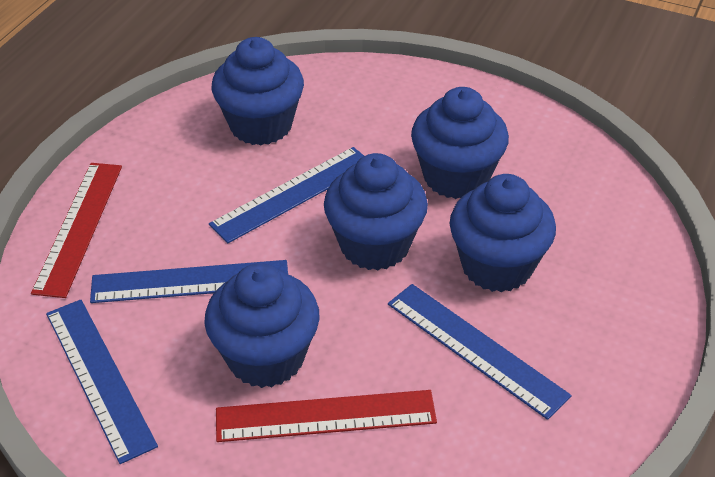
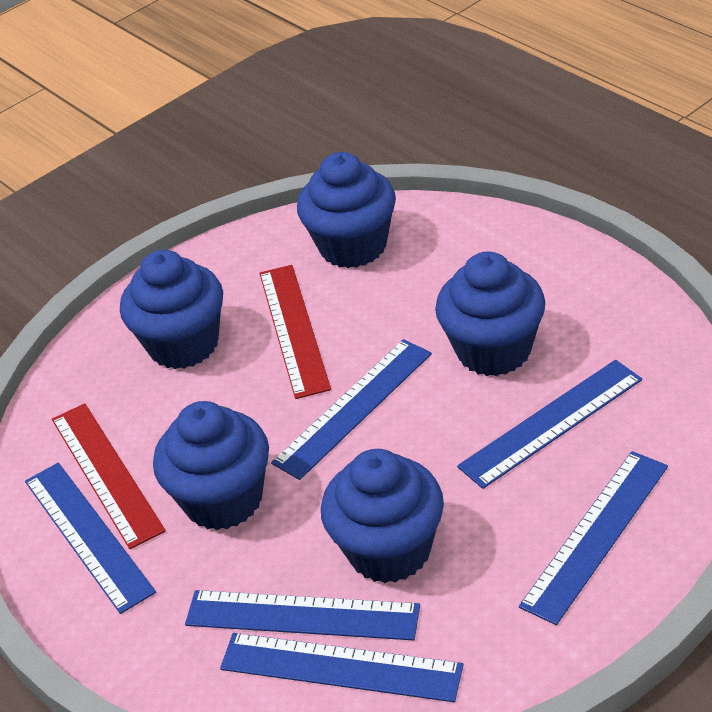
blue ruler: [46,300,158,464] [90,260,288,303] [209,147,364,243] [388,284,572,420] = 4 -> [25,463,156,614] [185,590,420,641] [220,633,463,702] [271,339,432,480] [457,360,642,489] [519,451,668,625] = 6

